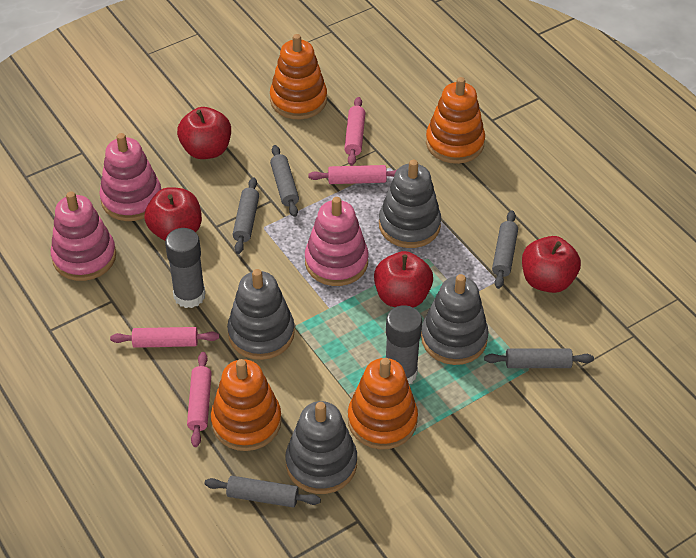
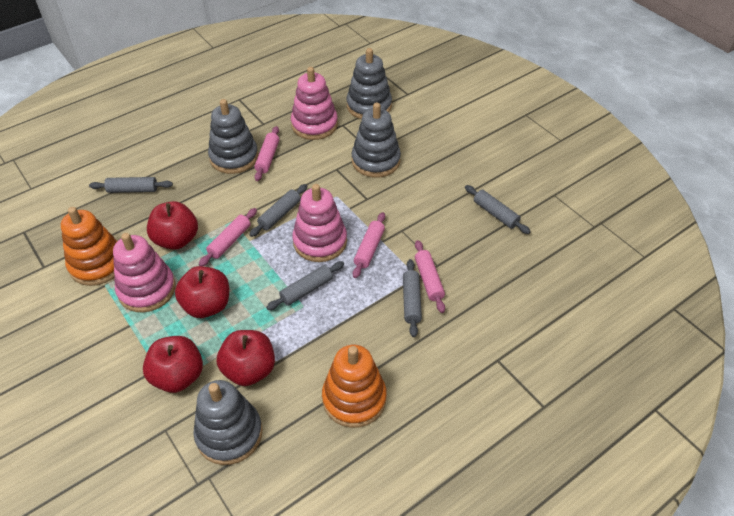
grey glue stick: [165,228,205,308] [386,305,422,384] = 2 -> none = 0
orange stacking toy: [211,359,282,451] [270,34,327,119] [348,358,418,450] [426,77,485,164] = 4 -> [61,207,117,286] [322,345,387,428] = 2

